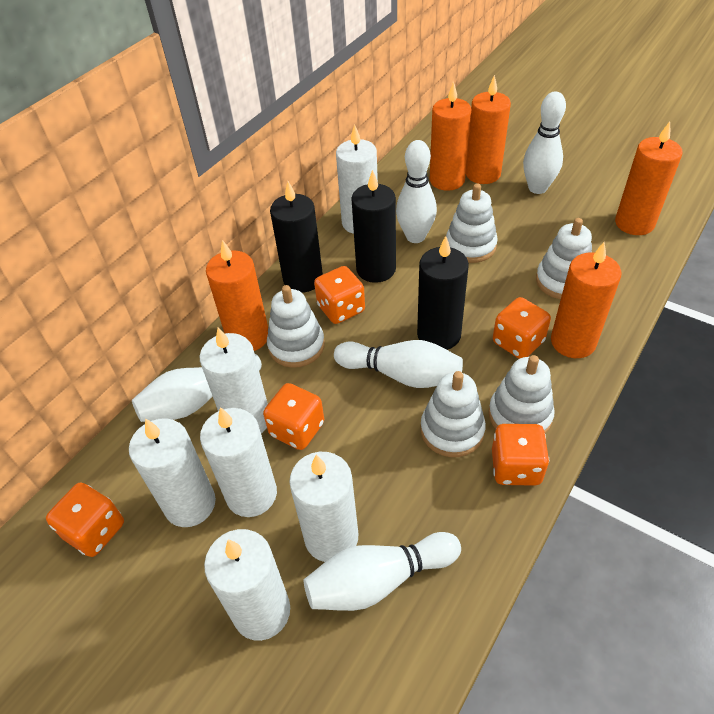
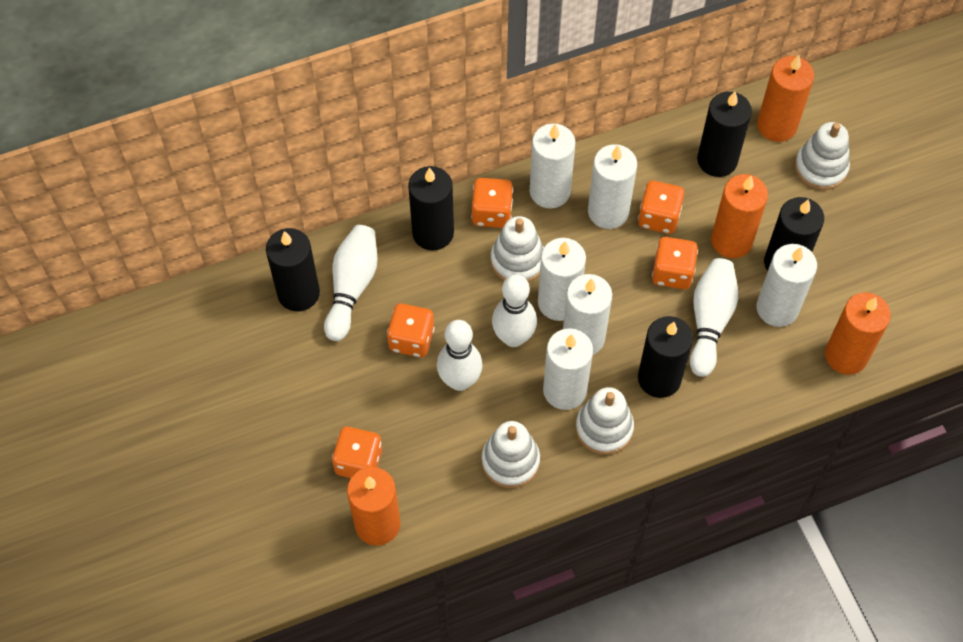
black candle: [270,181,323,293] [351,170,396,283] [417,236,469,350] = 3 -> [266,228,320,311] [408,166,454,251] [638,316,693,398] [697,92,752,177] [764,197,824,271] = 5
orange candle: [206,240,268,351] [430,82,471,191] [466,75,511,184] [551,242,621,358] [615,121,683,235] = 5 -> [347,467,401,546] [711,174,768,258] [757,55,814,142] [825,293,891,375] = 4
white bowling pin: [132,353,262,422] [304,532,461,611] [334,340,463,388] [396,140,437,243] [523,91,566,194] = 5 -> [324,225,377,341] [437,320,483,391] [492,274,537,347] [690,258,738,377] = 4
white stacking toy: [267,285,325,368] [421,371,486,457] [446,184,498,263] [488,355,555,434] [536,218,592,299] = 5 -> [482,421,540,488] [491,216,544,282] [576,387,634,455] [795,122,850,190] = 4

